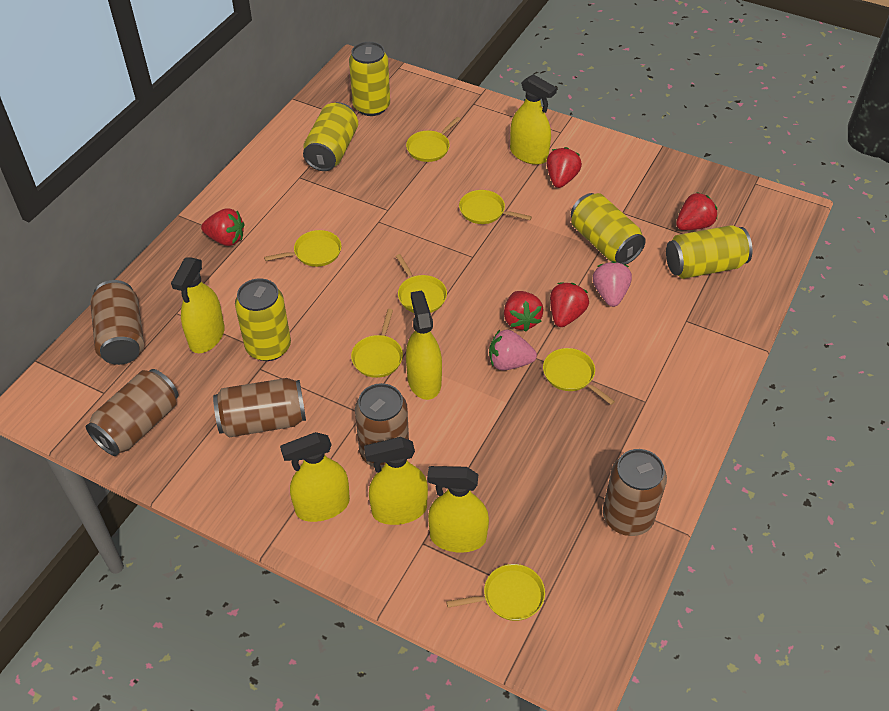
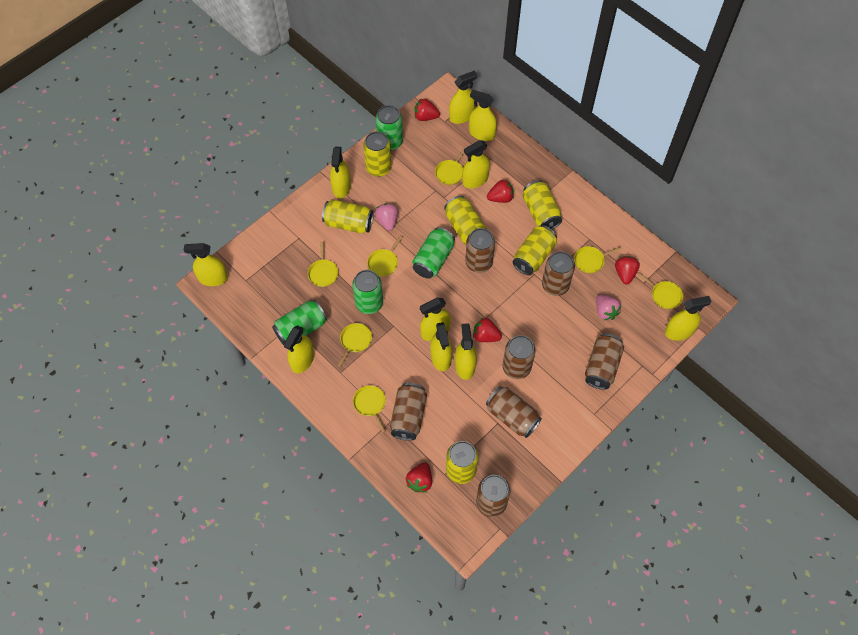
brown can: [86,369,179,456] [90,280,144,365] [213,378,306,437] [355,383,409,468] [603,449,667,536] = 5 -> [390,383,427,441] [465,228,495,273] [476,475,510,517] [486,386,542,438] [503,335,536,379] [542,251,575,296] [585,334,624,390] = 7
green can: none = 0 -> [272,300,327,344] [352,270,383,314] [375,105,403,151] [412,227,455,279] = 4
yellow can: [235,278,291,361] [303,102,358,171] [349,42,390,116] [571,193,646,265] [666,225,753,279] = 5 -> [322,199,374,233] [363,131,392,177] [444,196,487,244] [446,441,478,484] [513,225,557,275] [522,180,562,229] = 6
yellow spray bottle: [171,258,225,353] [280,432,350,522] [364,437,428,525] [406,290,442,400] [427,466,489,553] [510,74,557,165] = 6 -> [184,243,228,286] [283,325,314,373] [330,147,351,198] [420,298,451,341] [430,322,452,371] [449,71,477,124] [455,323,477,380] [462,140,490,188] [469,90,497,141] [665,296,712,341] = 10

